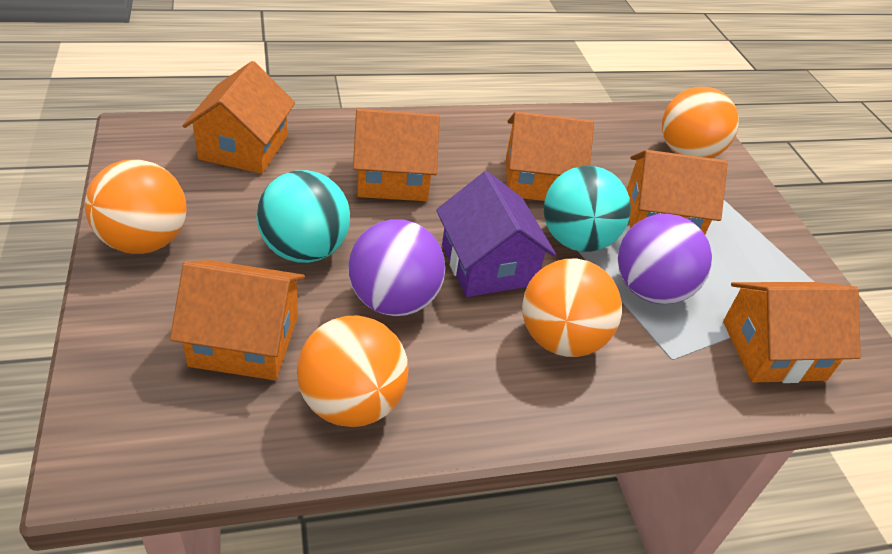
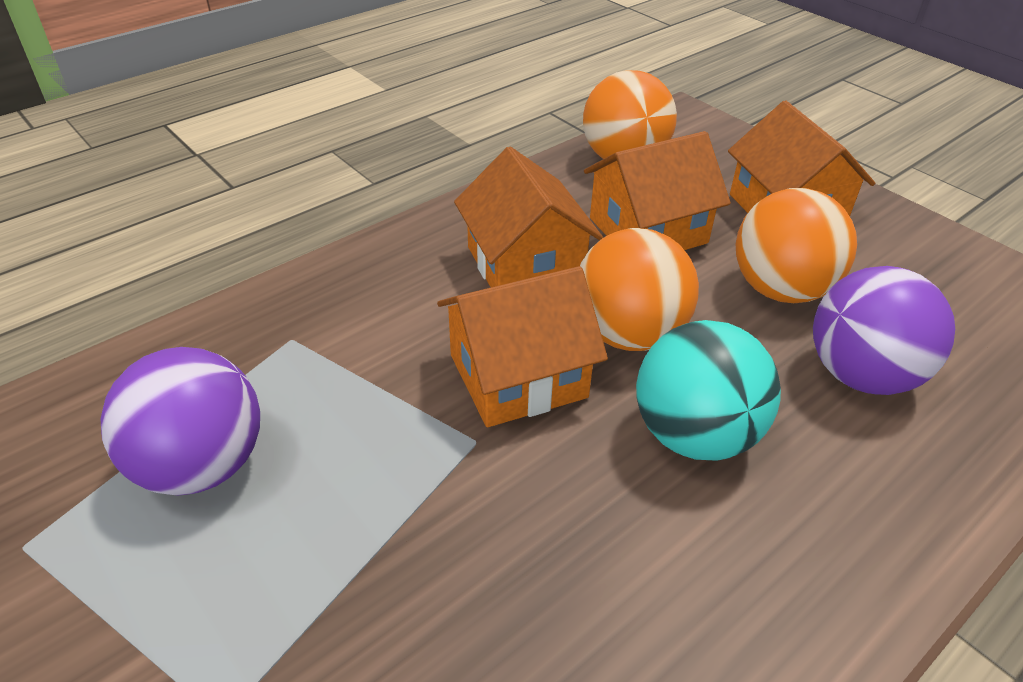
orange ball: [85,159,186,254] [297,316,409,427] [522,259,622,357] [662,87,739,158] = 4 -> [580,228,699,351] [583,70,677,159] [736,188,857,303] = 3
orange house: [170,260,305,380] [183,61,295,174] [353,109,440,201] [506,111,594,201] [626,150,728,234] [723,282,861,383] = 6 -> [437,266,608,427] [454,147,603,287] [584,131,731,250] [728,101,875,216] = 4
purple house: [436,171,556,297] = 1 -> none = 0
turquoise ball: [256,170,350,263] [544,166,631,252] = 2 -> [636,320,781,461] = 1

